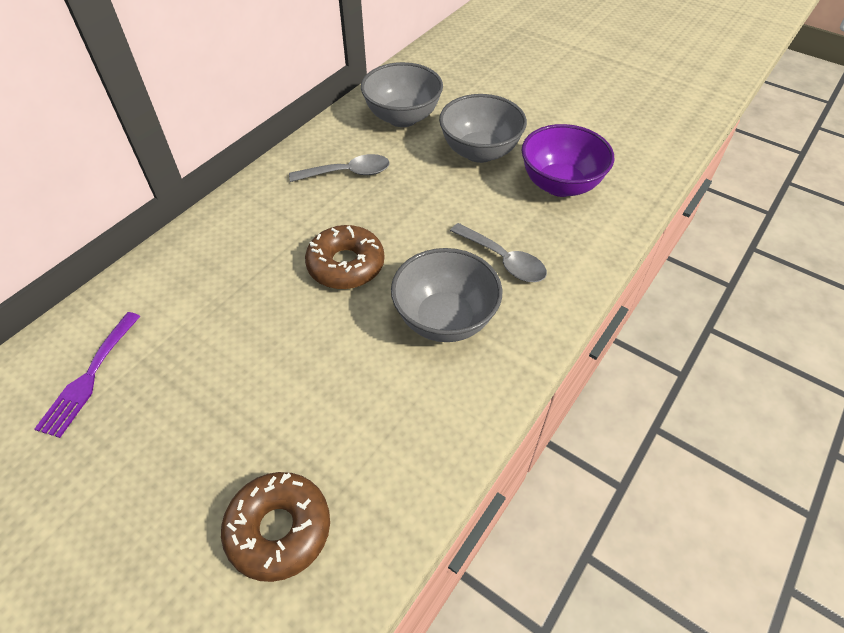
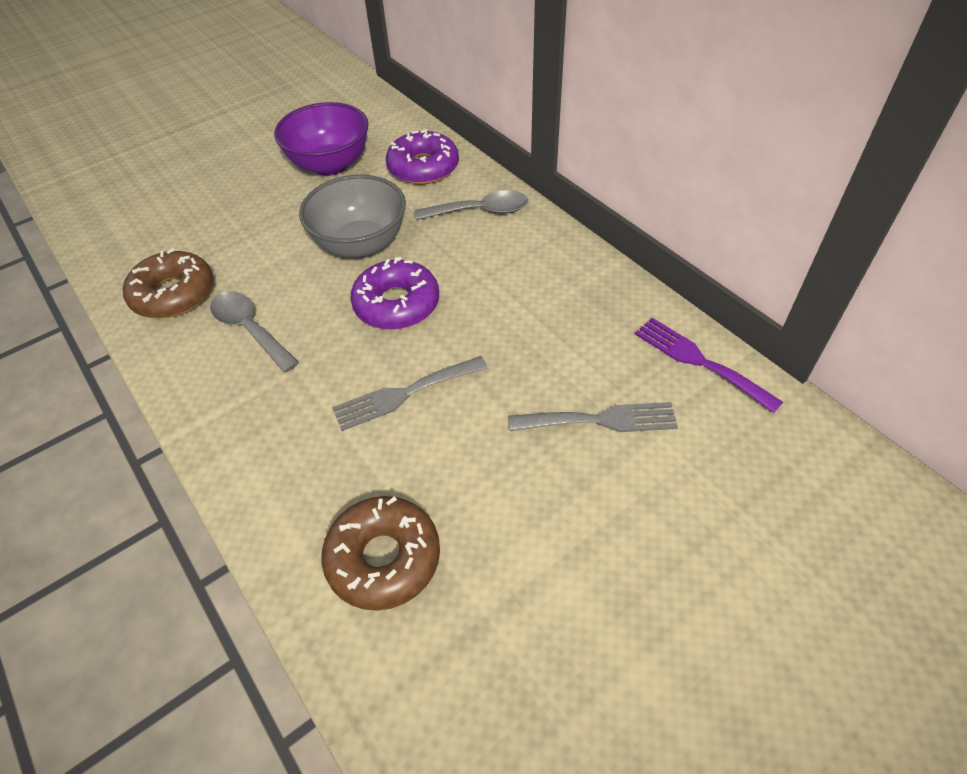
grey bowl: [361,62,443,127] [391,248,502,342] [439,94,527,163] = 3 -> [299,175,406,258] = 1
grey fork: none = 0 -> [332,356,488,431] [509,402,678,432] = 2
purple donut: none = 0 -> [350,257,439,330] [386,129,459,184] = 2

